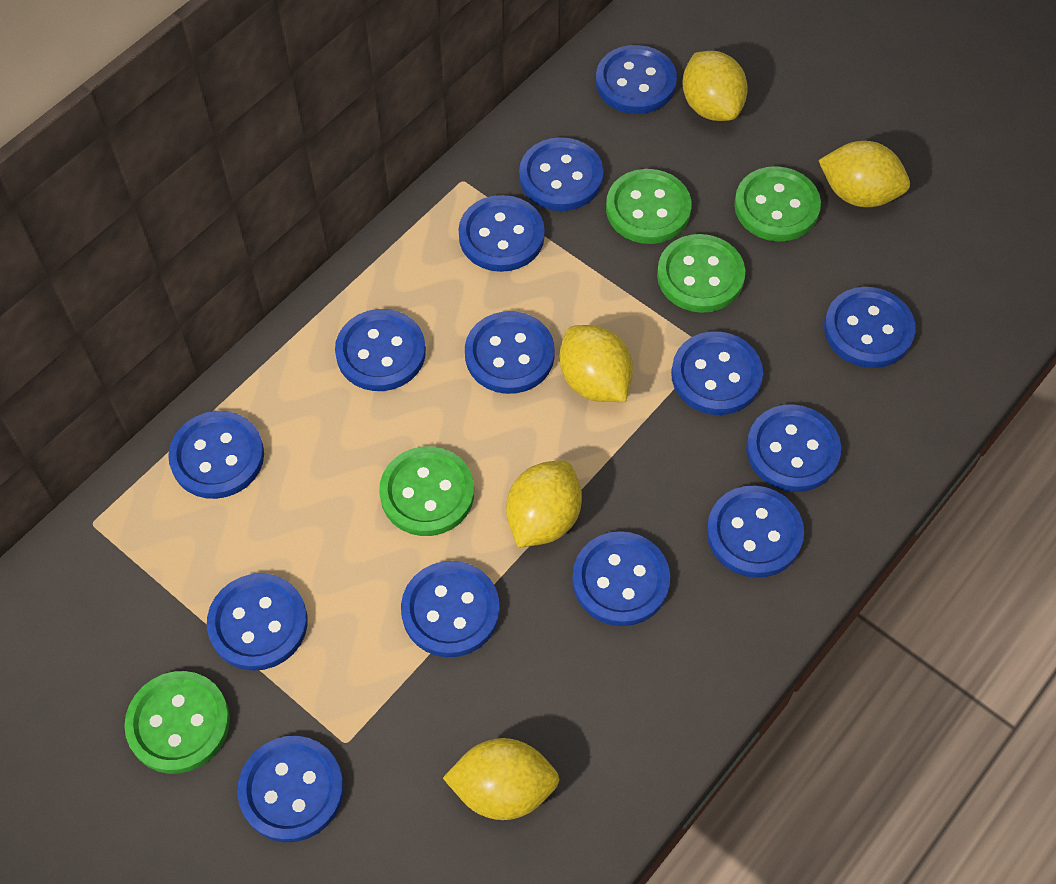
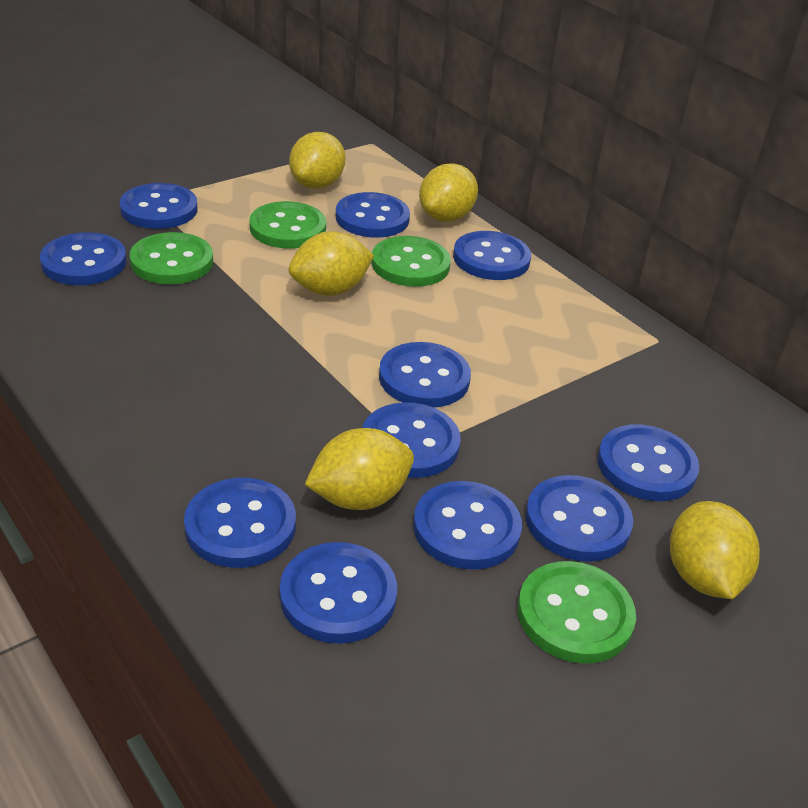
blue button: [168,411,264,499] [207,573,308,671] [237,736,344,842] [335,309,426,391] [401,561,500,657] [458,195,545,272] [465,311,555,394] [519,137,603,211] [572,531,670,626] [596,45,677,114] [671,332,763,415] [707,486,804,578] [746,404,841,492] [824,287,916,368] = 14 -> [40,232,127,285] [120,183,198,229] [184,478,296,568] [280,542,397,643] [336,192,410,238] [362,402,461,478] [379,342,471,408] [413,481,522,570] [453,231,531,280] [525,475,633,562] [598,424,699,501] = 11
green button: [124,671,230,774] [379,446,474,536] [606,169,692,244] [657,234,745,313] [734,166,821,241] = 5 -> [130,232,213,284] [249,201,326,249] [372,236,451,287] [517,561,636,664] = 4

